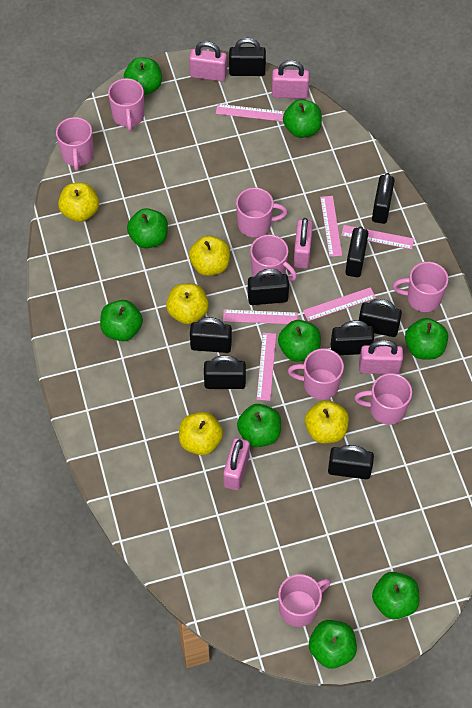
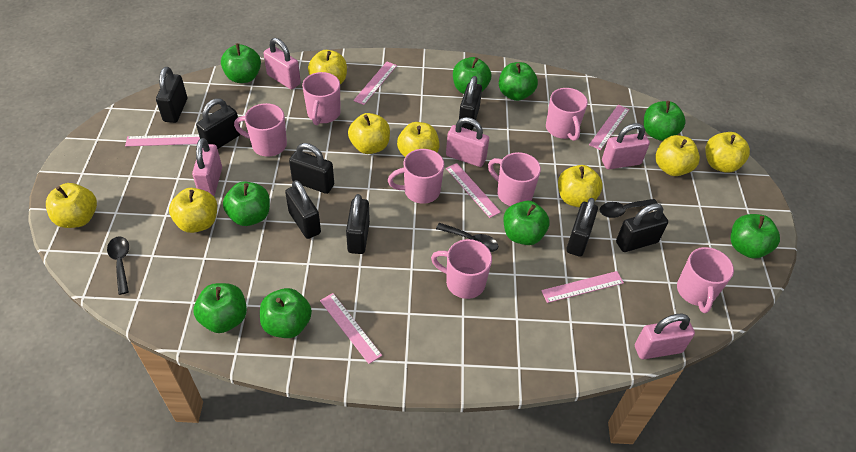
black padlock: [190,317,232,353] [204,355,246,389] [229,38,266,76] [248,269,289,305] [328,445,374,479] [331,320,374,355] [345,227,368,277] [359,299,402,337] [372,173,395,224] = 9 -> [156,67,187,123] [196,98,241,149] [285,180,321,239] [289,143,334,194] [346,194,370,254] [459,76,482,130] [566,198,598,257] [616,204,668,252] = 8
black spoon: none = 0 -> [107,237,129,295] [436,223,498,252] [600,199,658,218] = 3
pink mug: [56,117,94,171] [108,78,144,131] [236,187,288,237] [250,234,297,281] [278,574,331,627] [288,348,344,400] [354,373,412,425] [393,262,448,312] = 8 -> [234,103,287,157] [302,72,341,125] [388,149,444,204] [431,239,492,299] [488,152,541,206] [546,88,588,141] [677,247,734,313] = 7
yellow apple: [58,183,99,222] [166,283,209,324] [179,412,223,455] [189,235,230,276] [305,400,349,444] = 5 -> [46,183,97,228] [169,188,217,233] [308,50,347,84] [348,113,390,154] [397,122,440,157] [558,165,603,207] [655,135,700,176] [705,132,750,173] = 8

